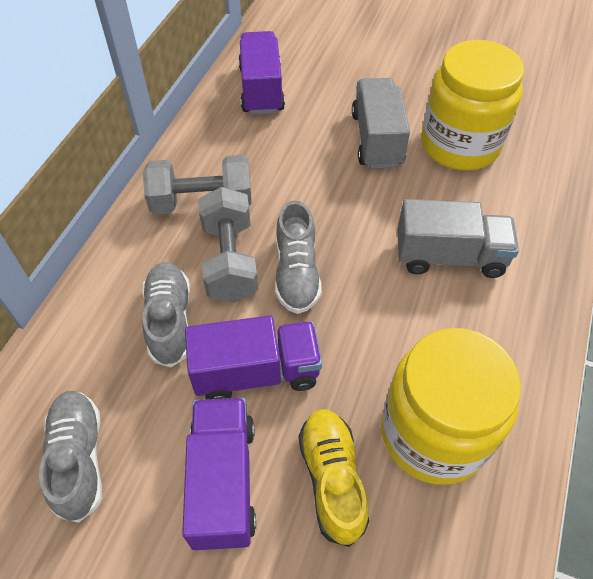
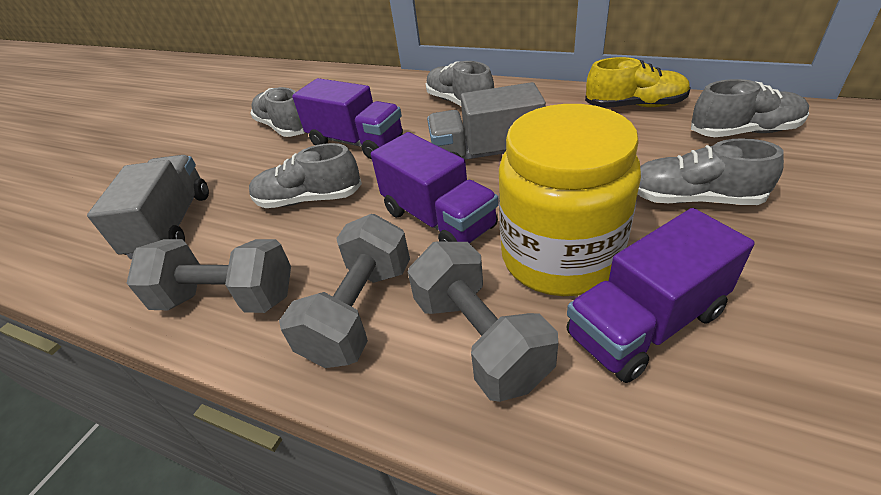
grey dumbbell: [143,155,252,215] [198,187,258,303] = 2 -> [127,239,291,313] [279,214,410,368] [407,242,558,402] = 3
grey shoe: [39,391,102,523] [142,262,190,367] [275,200,322,314] = 3 -> [249,143,362,208] [250,87,305,137] [426,61,494,106] [638,138,784,205] [691,79,809,137] = 5
yellow jar: [381,328,521,485] [421,40,524,171] = 2 -> [499,104,641,296] = 1

